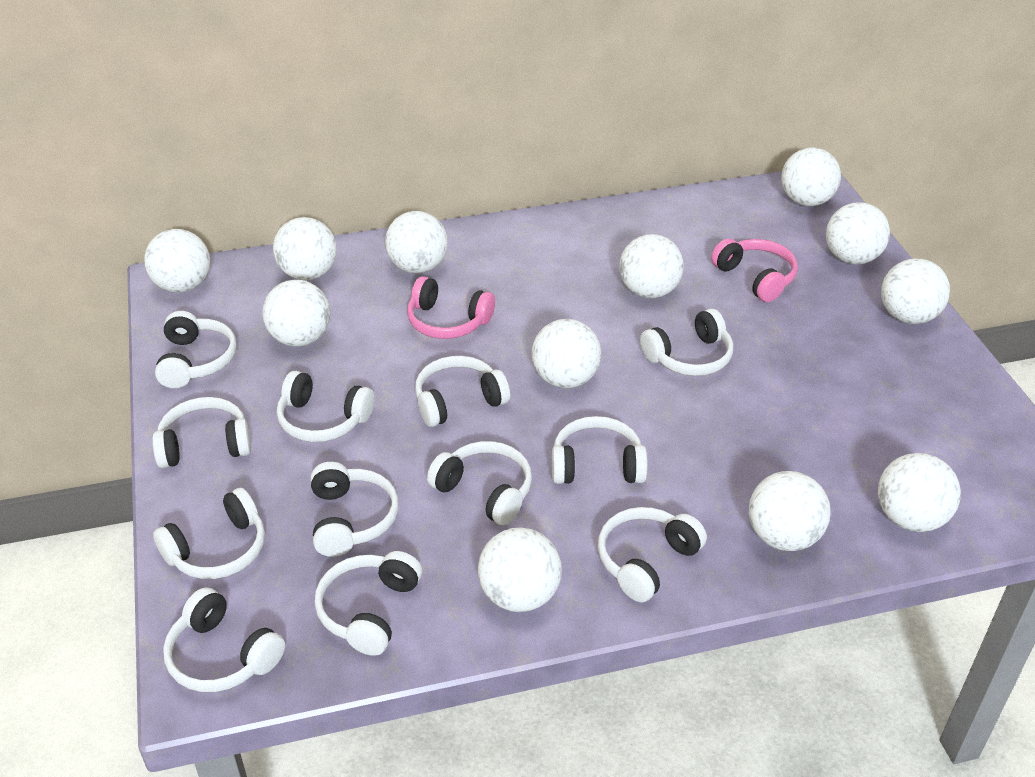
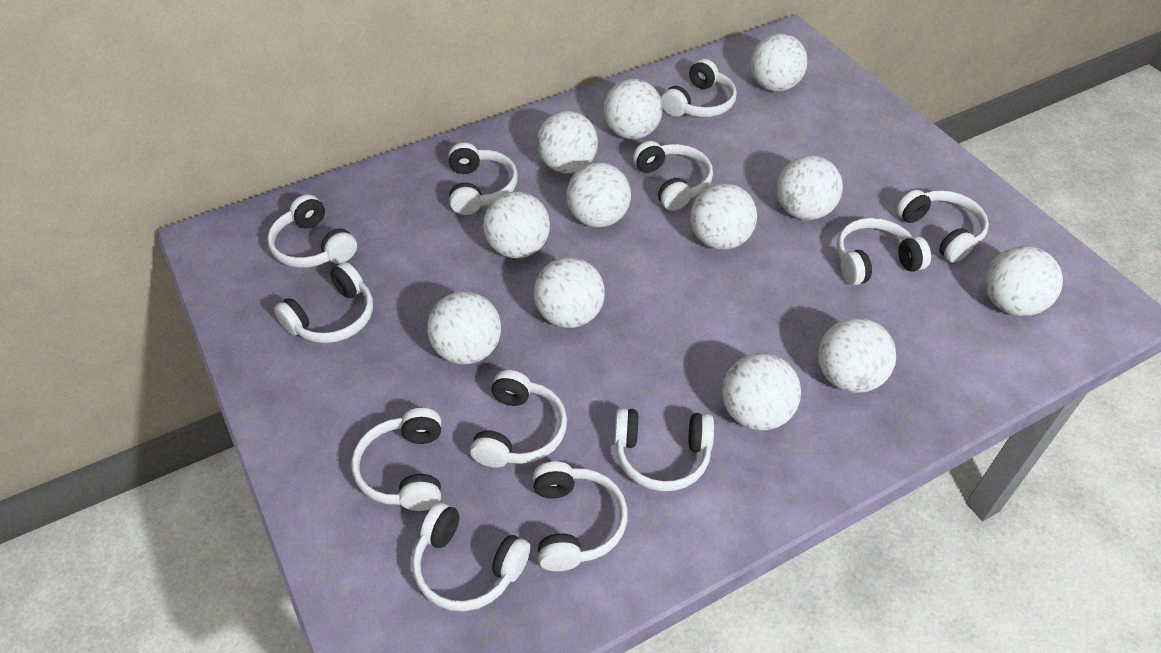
pink headphones: [407,276,495,339] [711,239,798,302] = 2 -> none = 0

